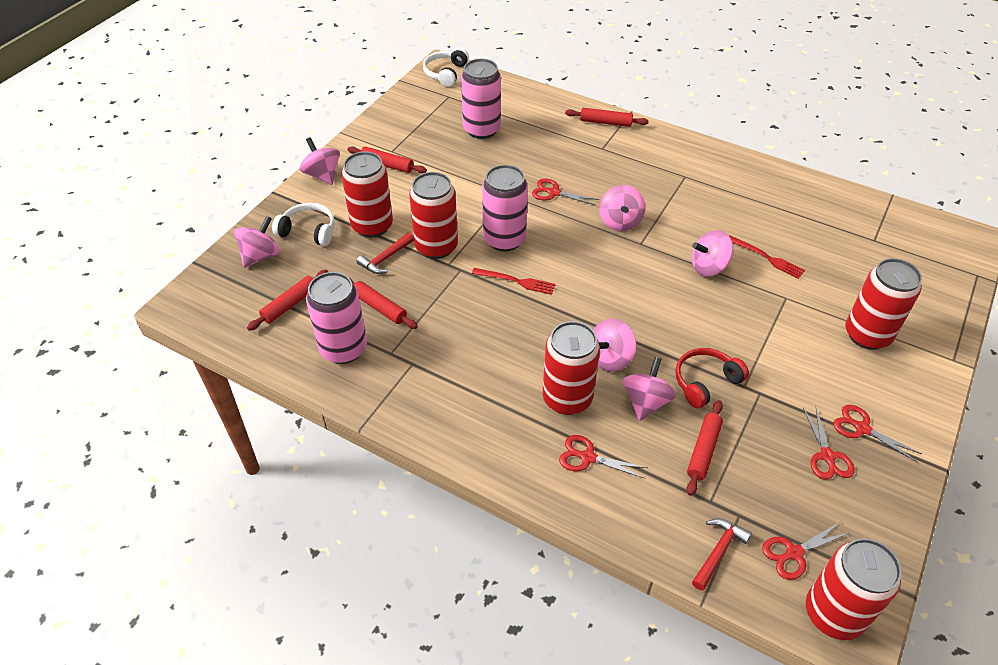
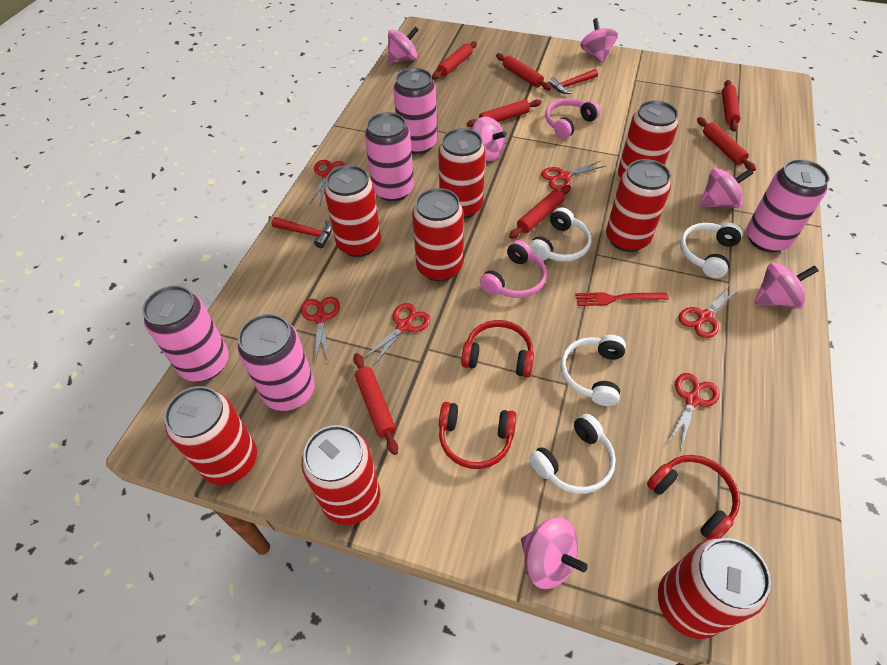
pink can: [306,272,367,364] [461,59,501,139] [482,165,528,251] = 3 -> [143,286,229,381] [237,314,315,411] [365,112,414,202] [393,68,437,154] [747,159,829,252] = 5
pink headphones: none = 0 -> [480,240,547,298] [545,98,601,139] = 2
red can: [341,152,393,238] [409,172,458,259] [542,321,600,415] [806,538,902,640] [846,258,922,350] = 5 -> [164,386,257,485] [301,425,380,525] [324,165,381,257] [412,188,464,282] [438,128,486,219] [606,159,671,252] [618,100,678,178] [658,538,771,639] = 8
red fork: [472,268,556,295] [729,235,805,279] = 2 -> [575,292,669,306] = 1
red headphones: [675,348,749,408] = 1 -> [439,402,516,469] [461,320,534,378] [647,455,740,539] = 3
red rolling pin: [247,270,328,331] [348,146,427,173] [350,279,418,329] [565,108,649,127] [687,400,723,496] = 5 -> [353,353,398,455] [432,41,477,80] [467,99,542,127] [496,53,552,90] [509,185,571,239] [697,117,756,171] [722,80,740,132] = 7
red scissors: [532,179,599,205] [559,435,648,478] [762,522,851,580] [803,408,855,480] [834,405,922,463] = 5 -> [301,297,340,362] [310,160,345,205] [363,303,431,366] [541,161,606,190] [668,373,720,451] [679,285,741,338] = 6
white headphones: [272,203,335,246] [423,48,469,87] = 2 -> [529,207,592,262] [529,414,616,494] [561,335,626,406] [680,223,743,278] = 4

